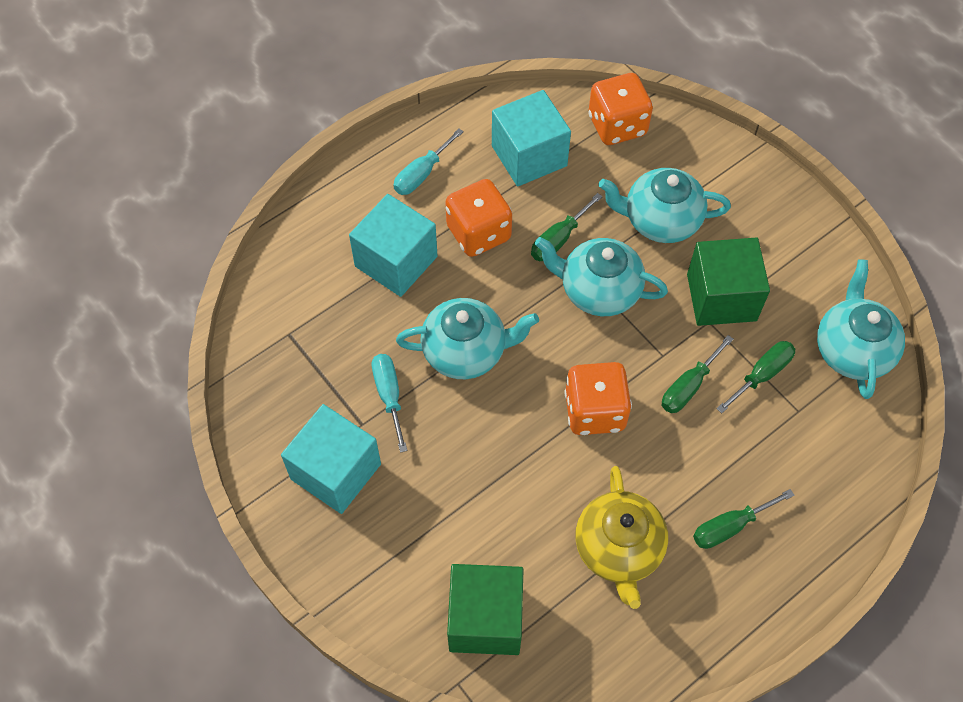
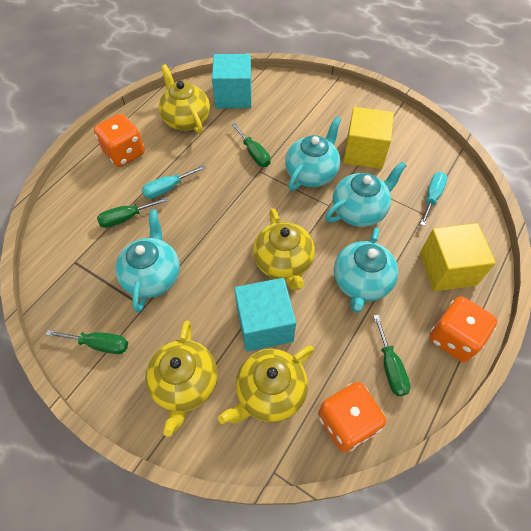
green cube: [447,564,524,655] [687,237,770,326] = 2 -> none = 0
turquoise cube: [281,404,381,514] [349,194,438,297] [492,90,571,187] = 3 -> [212,54,252,108] [234,278,296,352] = 2
yellow cube: none = 0 -> [343,107,394,169] [420,223,496,291] = 2
yellow teapot: [575,466,668,609] = 1 -> [145,321,218,437] [159,64,210,134] [218,345,314,424] [253,208,315,291] = 4

